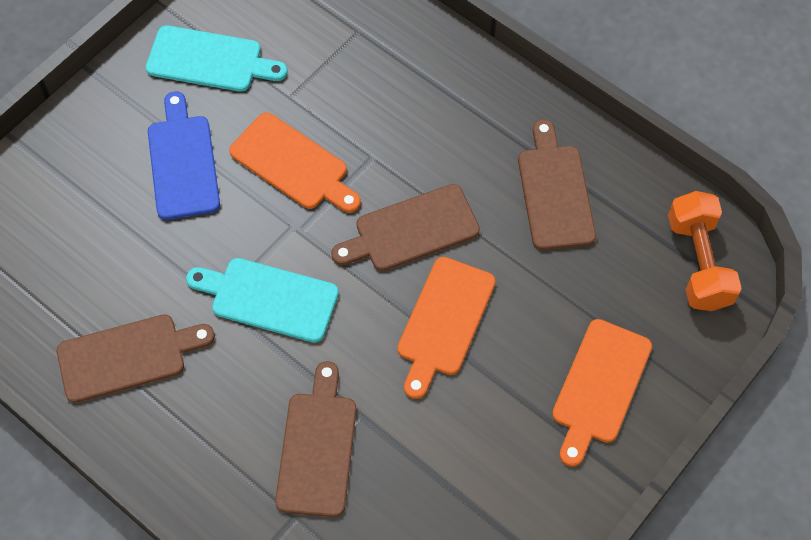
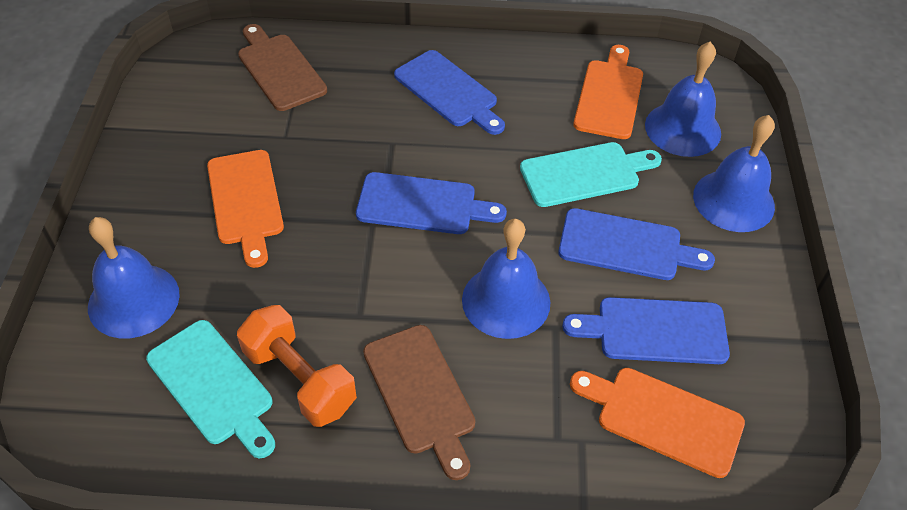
blue bell: none = 0 -> [88,217,180,338] [462,219,550,339] [645,42,721,157] [693,115,775,232] = 4
blue cutting board: [148,91,220,220] = 1 -> [356,172,507,234] [394,50,505,135] [558,208,715,280] [562,297,730,364] = 4
brown cutting board: [57,315,215,403] [275,361,356,517] [331,184,480,271] [518,119,596,250] = 4 -> [238,24,327,111] [363,325,475,480] = 2

